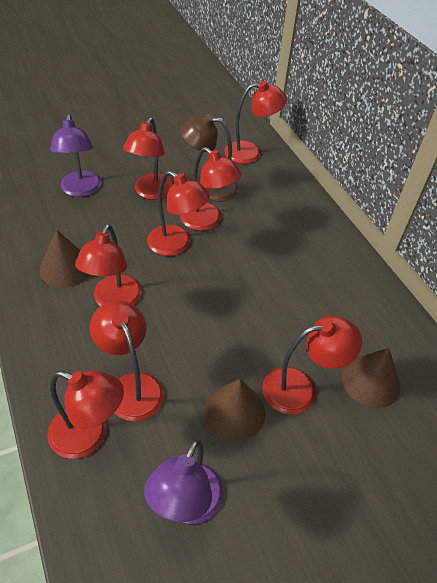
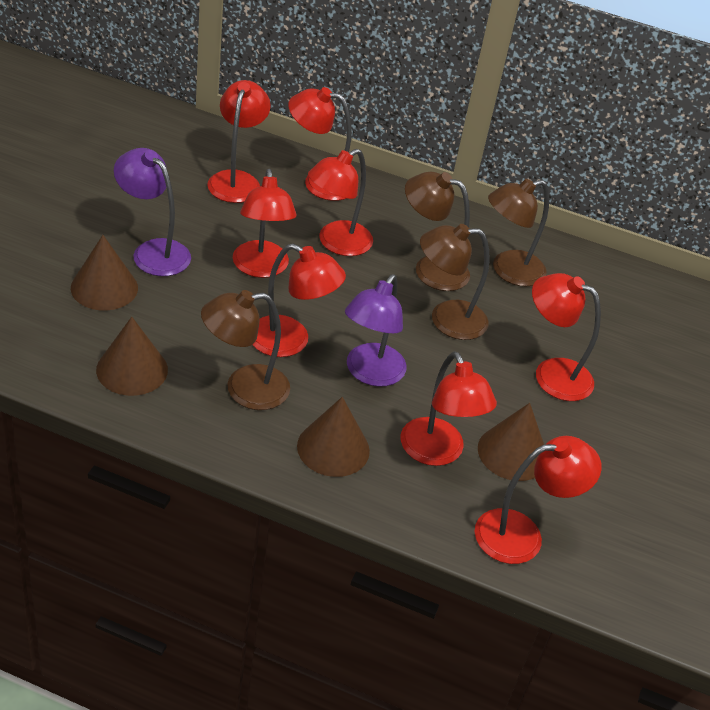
brown cone: [39,230,90,288] [204,379,266,441] [342,348,400,408] = 3 -> [71,235,138,310] [96,317,168,396] [297,397,370,477] [478,403,544,481] = 4
brown lamp: [180,114,238,202] = 1 -> [201,290,290,410] [405,171,470,291] [420,224,490,340] [488,179,549,286] = 4

